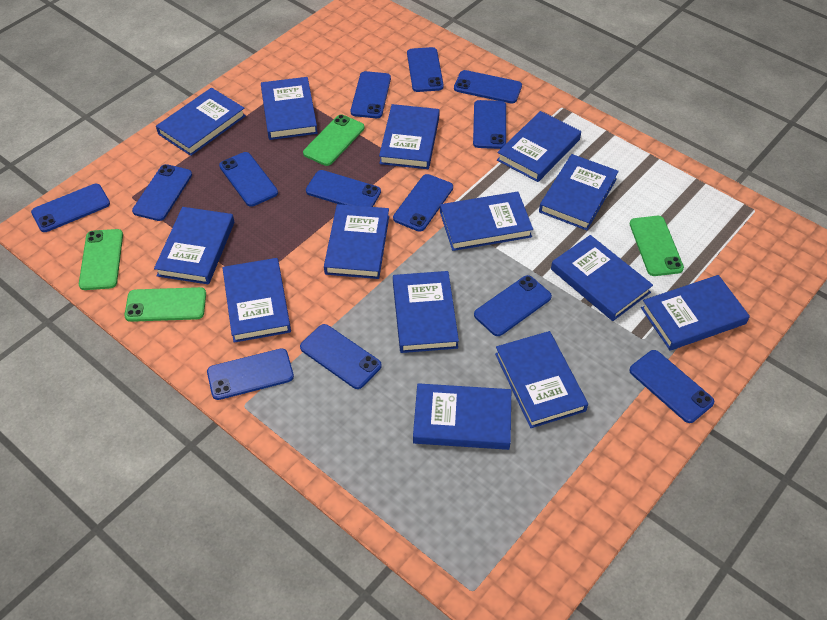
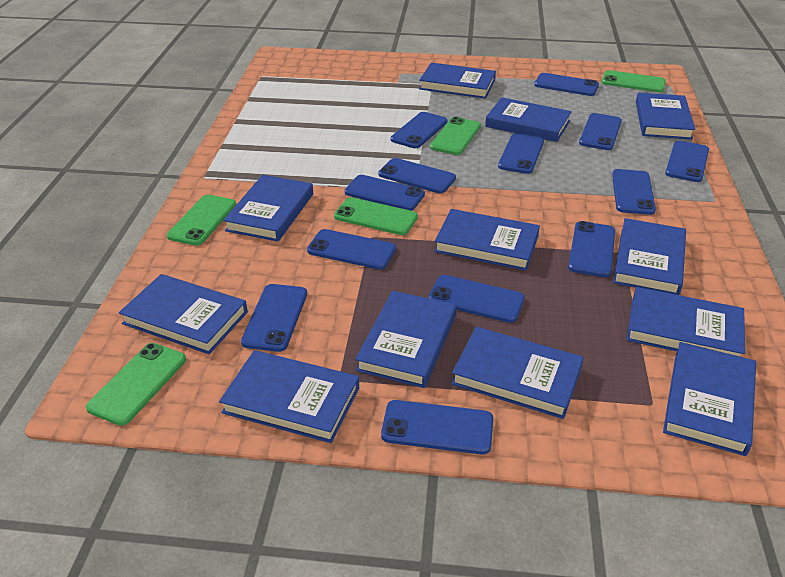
blue book: [154,207,234,285] [156,88,246,156] [222,258,291,343] [261,77,318,140] [324,204,389,279] [379,104,439,169] [393,271,459,353] [413,383,511,450] [440,192,533,251] [495,331,588,428] [497,111,581,182] [539,154,619,231] [551,235,653,321] [641,275,750,350] = 14 -> [119,274,248,354] [219,350,359,443] [223,175,313,242] [355,291,456,388] [419,63,496,99] [434,209,540,271] [451,327,584,419] [485,97,572,142] [613,218,686,295] [627,287,745,357] [636,93,695,140] [663,342,756,456] = 12
green phone: [79,229,123,290] [124,287,206,322] [303,115,365,166] [629,216,684,276] = 4 -> [86,343,186,426] [167,194,236,246] [334,197,418,235] [430,117,481,155] [602,70,666,92] = 5

